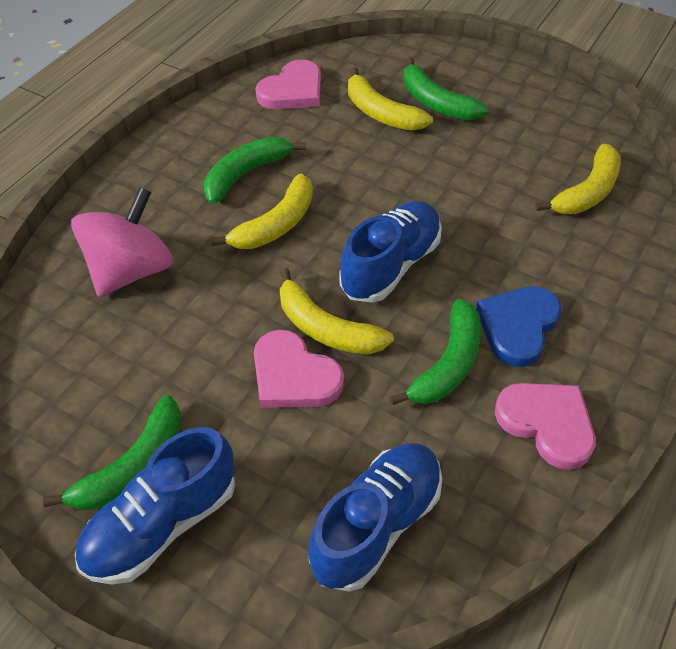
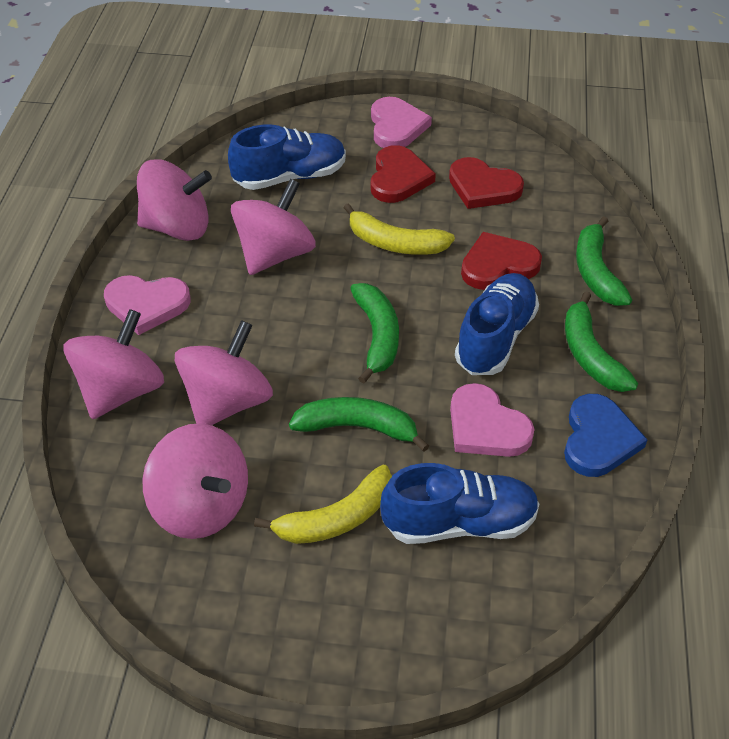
pink spinning top: [71,187,173,297] = 1 -> [63,309,164,419] [137,159,212,241] [142,423,248,539] [175,320,273,425] [231,179,316,275] = 5
red heart: none = 0 -> [371,145,436,203] [449,157,524,209] [461,232,542,290] = 3
yellow banana: [211,174,313,249] [280,268,394,354] [348,67,433,131] [535,144,621,214] = 4 -> [254,465,392,544] [343,203,455,255] = 2

